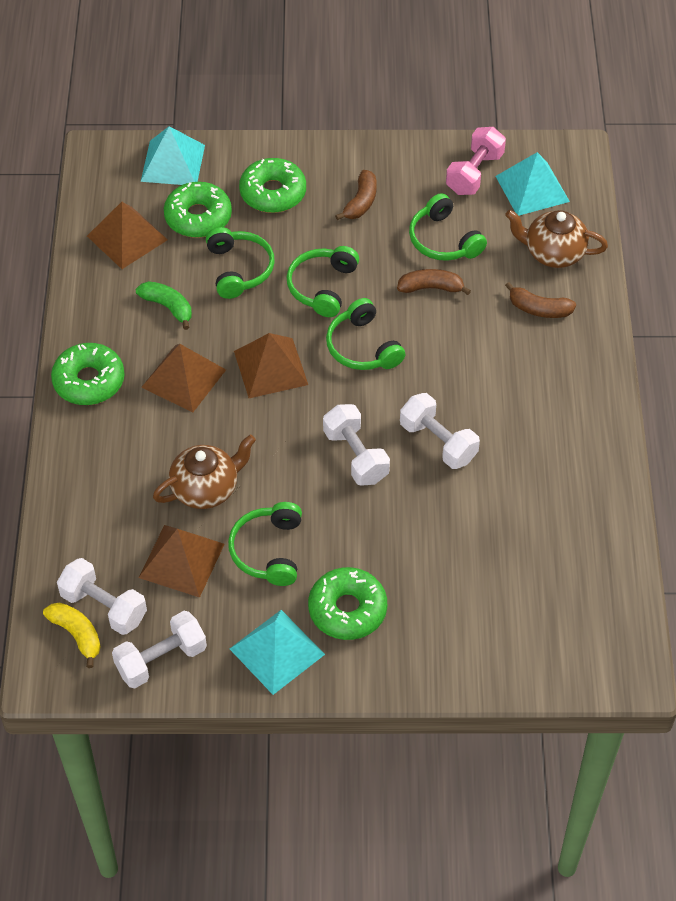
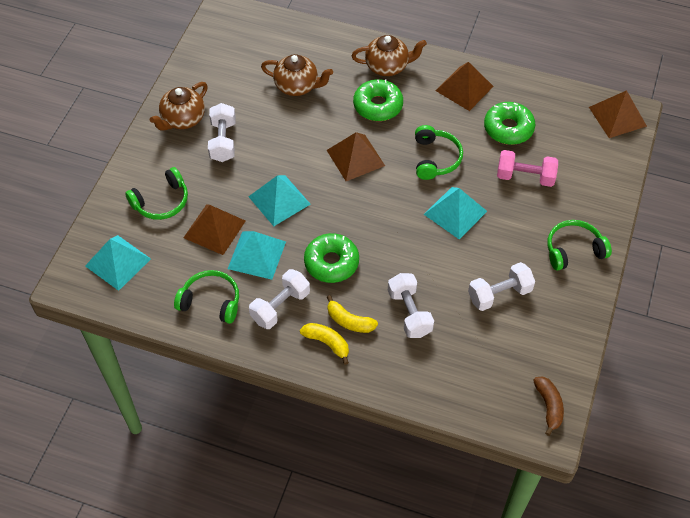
brown banana: [335,170,377,220] [397,269,471,295] [505,282,576,318] = 3 -> [533,376,564,436] = 1
brown teapot: [153,435,256,509] [505,210,608,268] = 2 -> [150,82,208,131] [261,54,333,96] [351,35,427,76] = 3
green banana: [136,281,192,330] = 1 -> none = 0
green donut: [51,343,125,405] [164,182,232,238] [239,158,306,213] [308,567,387,640] = 4 -> [304,233,359,283] [353,79,403,121] [484,102,535,145] = 3
green headphones: [206,227,275,299] [228,502,302,586] [286,246,359,317] [326,298,405,370] [409,193,487,261] = 5 -> [125,167,188,220] [174,270,239,324] [415,125,463,180] [548,220,612,270] = 4
turquoise pyramid: [141,126,205,185] [230,610,325,695] [496,152,570,216] = 3 -> [85,235,151,291] [228,231,286,280] [248,175,311,226] [424,187,487,239] = 4
yellow banana: [43,603,101,668] = 1 -> [300,323,349,365] [327,295,378,333] = 2

